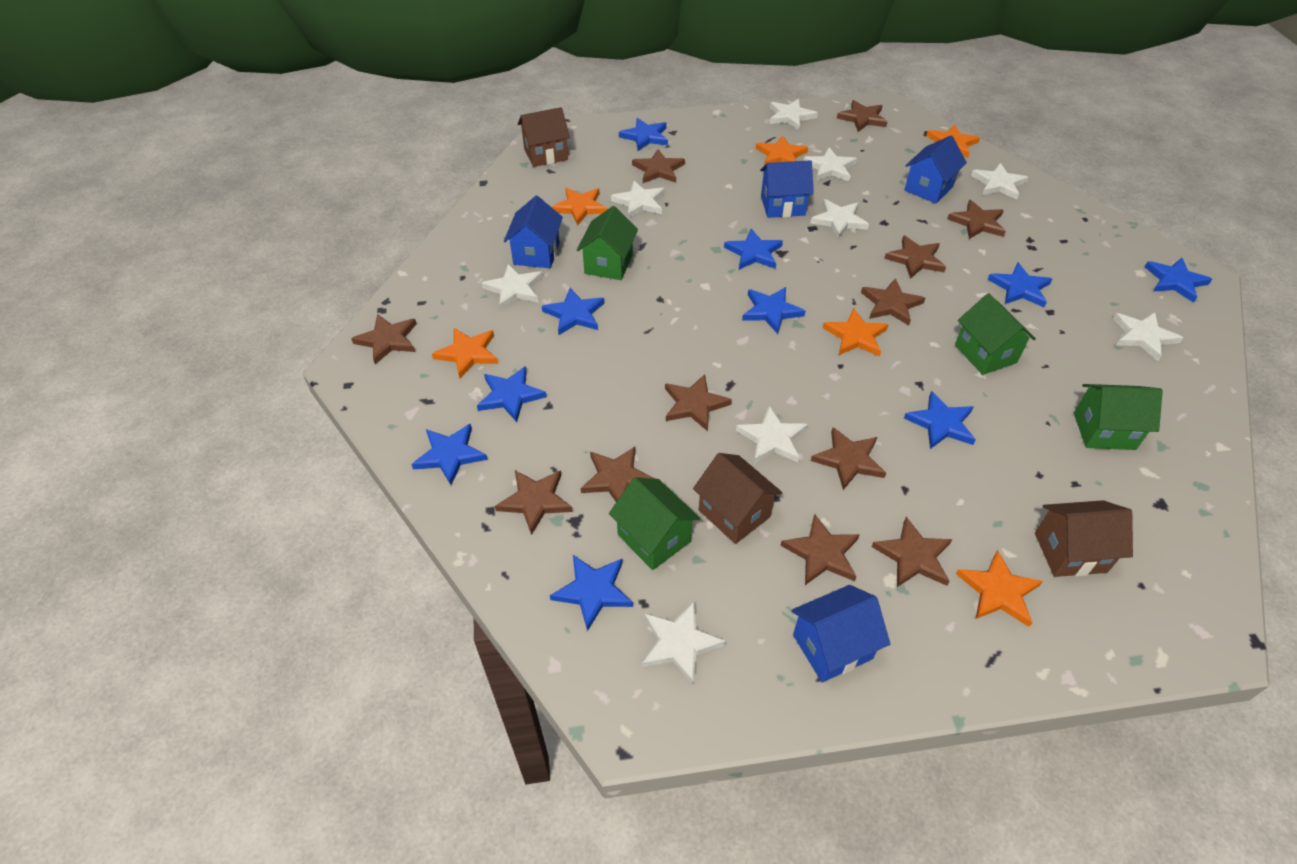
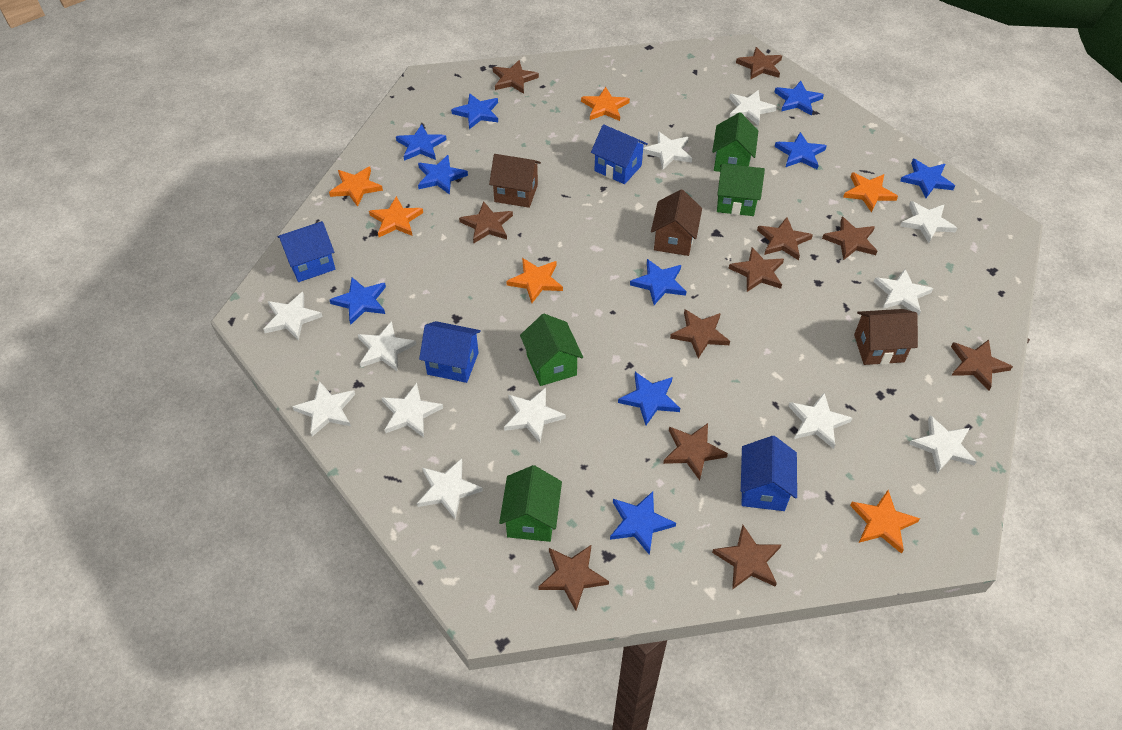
brown star: [351,314,416,364] [495,470,573,535] [581,446,655,502] [632,149,685,183] [665,374,732,431] [780,514,860,585] [811,427,886,490] [837,100,887,132] [861,278,925,326] [872,517,952,587] [884,235,946,279] [947,200,1006,239] = 12 -> [459,201,513,243] [493,60,539,94] [538,545,609,611] [663,423,728,480] [670,309,730,359] [712,525,781,590] [728,247,784,292] [736,47,782,80] [757,217,813,260] [822,217,877,260] [951,340,1013,391] = 11
white star: [482,264,543,310] [611,181,665,219] [642,601,726,685] [736,406,808,463] [770,99,818,130] [803,147,857,181] [810,199,869,239] [971,163,1028,200] [1113,312,1183,361] = 9 -> [263,292,323,341] [292,381,355,437] [358,321,416,371] [382,383,443,437] [417,458,483,520] [504,388,566,443] [643,131,692,169] [729,90,777,126] [788,393,852,449] [874,269,933,316] [900,201,957,243] [909,415,977,473] = 12

